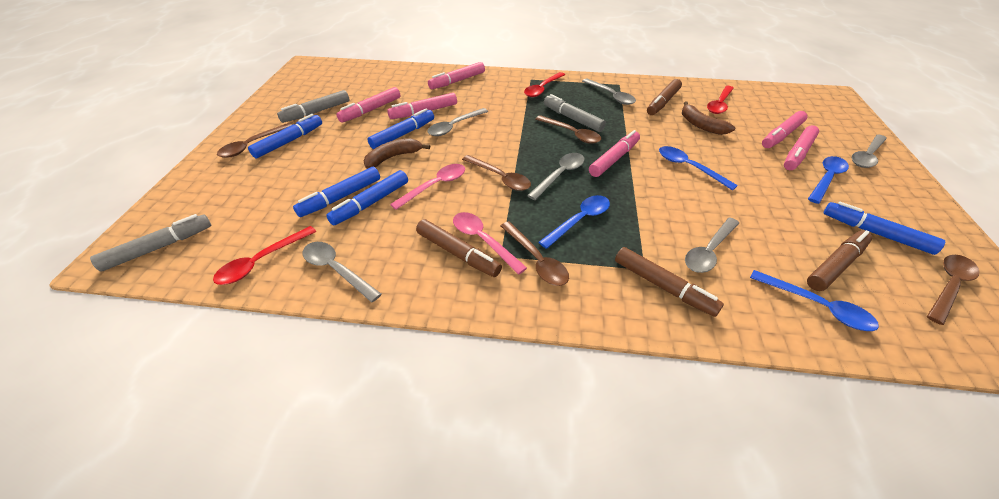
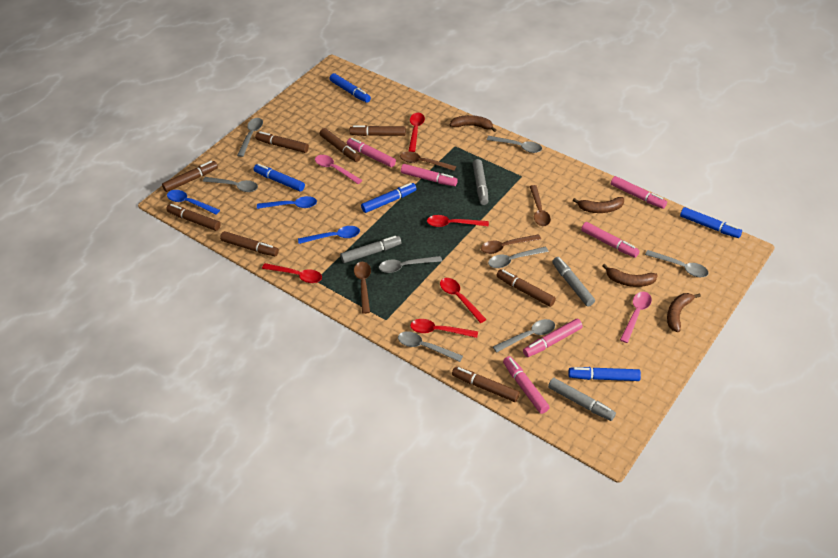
blue spoon: [539,195,610,249] [659,146,738,191] [750,270,879,331] [808,156,849,204] = 4 -> [167,190,220,215] [257,196,317,209] [298,226,360,244] = 3
brown banana: [364,138,430,169] [682,101,735,135] = 2 -> [450,115,496,132] [573,197,624,213] [602,264,658,287] [667,293,701,332] = 4
brown marker: [416,219,502,277] [615,247,724,317] [647,79,682,115] [807,230,872,291] = 4 -> [162,161,218,192] [166,204,221,231] [220,231,279,256] [255,131,309,153] [320,128,361,162] [350,125,406,136] [452,366,520,402] [496,269,556,307] = 8
brown spoon: [217,123,292,158] [462,155,531,191] [501,221,569,286] [536,115,601,144] [927,255,979,325] = 5 -> [354,262,371,314] [400,152,456,171] [481,234,541,254] [530,185,551,226] = 4
grey marker: [90,214,211,272] [277,90,349,123] [544,94,606,132] = 3 -> [340,236,401,263] [473,159,488,205] [548,378,616,421] [552,257,595,307] = 4
grey spoon: [302,242,382,303] [427,108,488,136] [527,153,585,200] [582,79,636,105] [685,218,739,273] [852,134,887,168] = 6 -> [203,177,258,192] [237,118,263,157] [379,256,442,273] [398,331,463,362] [487,136,542,153] [488,246,548,268] [493,319,555,352] [645,250,709,277] = 8
red spoon: [213,226,316,285] [524,72,565,97] [707,86,734,114] = 3 -> [262,263,322,283] [408,113,425,152] [410,319,478,338] [427,215,489,227] [440,278,486,323] = 5

